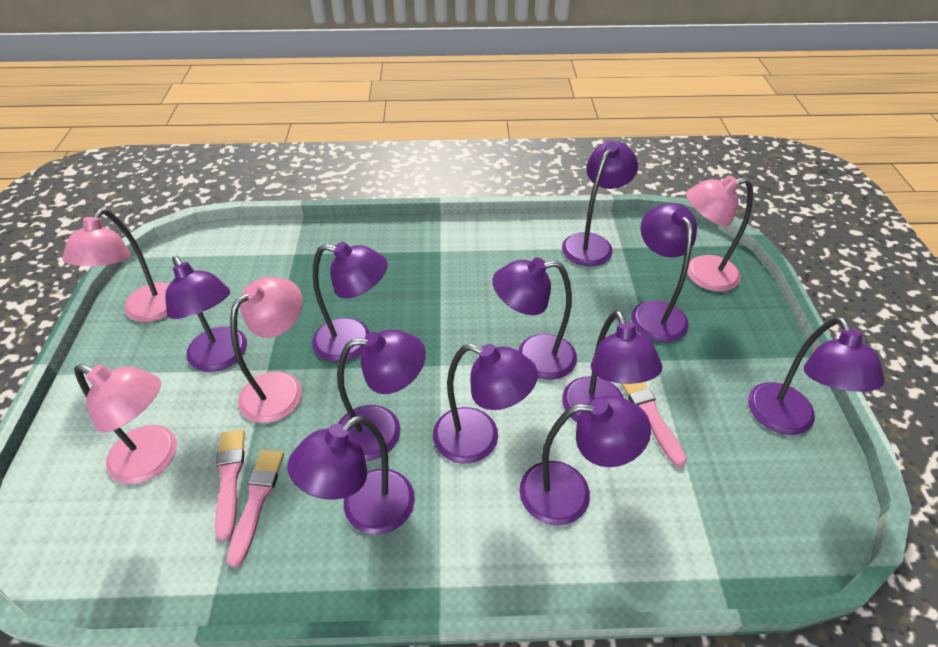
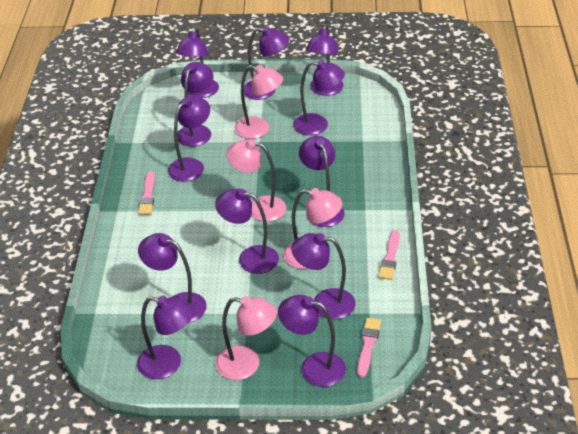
purple lamp: [165,256,247,372] [288,416,415,535] [312,242,388,362] [337,330,426,461] [433,344,538,464] [493,257,577,380] [519,395,651,526] [562,141,638,266] [562,310,662,422] [631,203,697,342] [748,317,885,435] = 11 -> [137,295,194,379] [138,233,207,322] [168,96,210,182] [176,27,219,98] [177,62,214,147] [215,189,279,274] [244,26,290,100] [278,295,346,387] [291,233,355,319] [293,60,345,135] [299,136,345,227] [306,25,343,96] = 12

